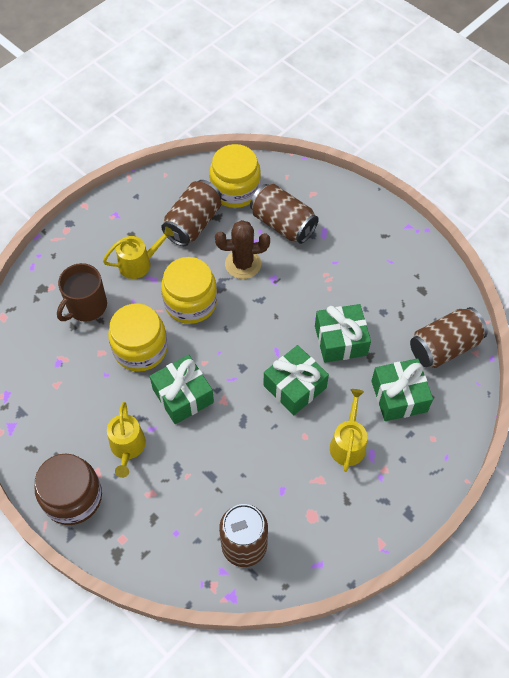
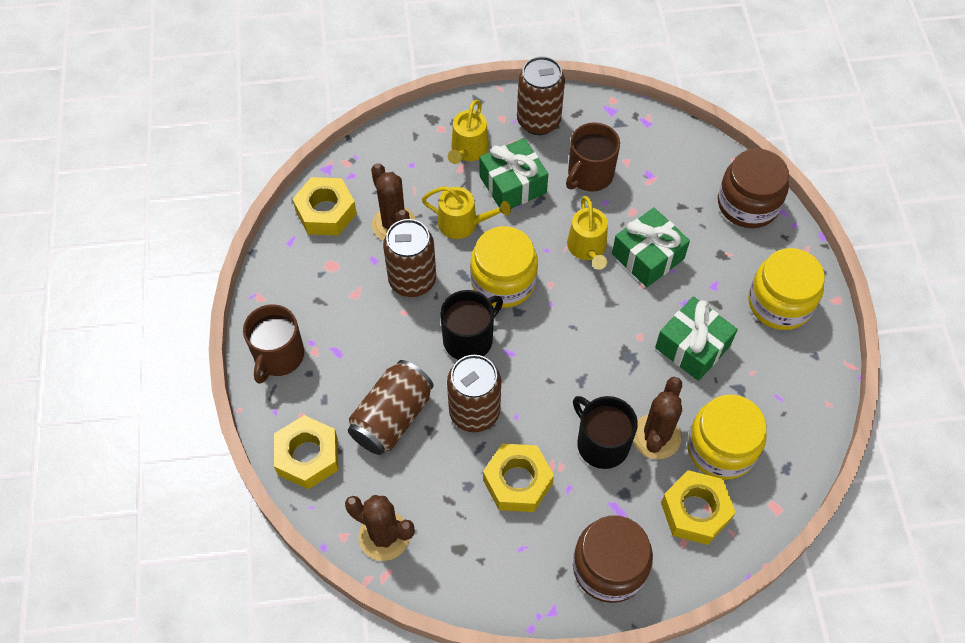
black mug: none = 0 -> [440,290,503,360] [573,396,638,469] = 2
brown cactus: [215,220,270,279] = 1 -> [345,495,415,561] [371,163,416,241] [633,377,682,459] = 3
brown jar: [34,453,102,525] = 1 -> [573,515,653,603] [718,149,789,228] = 2
brown mug: [57,263,107,322] = 1 -> [243,304,304,384] [566,122,620,192] = 2
green gift: [150,355,214,424] [264,345,329,415] [315,304,371,363] [371,358,433,421] = 4 -> [480,138,548,209] [612,207,690,287] [655,297,738,381] = 3
yellow nut: none = 0 -> [274,415,338,489] [293,177,357,236] [483,444,554,512] [661,470,736,545] = 4

